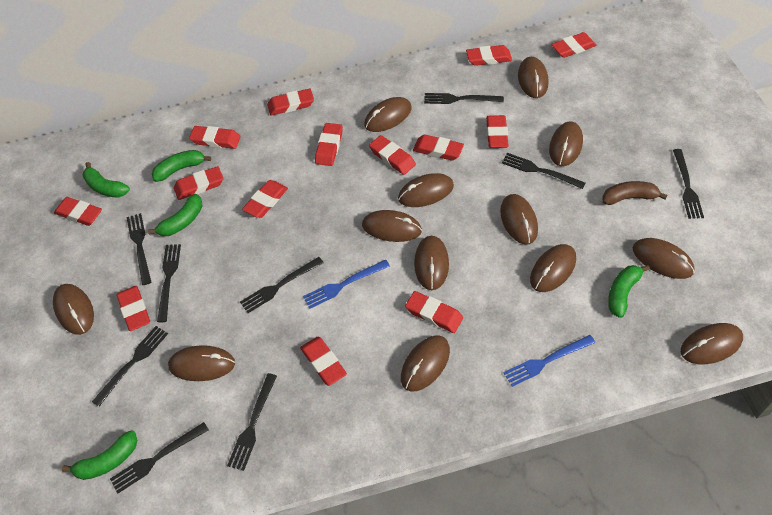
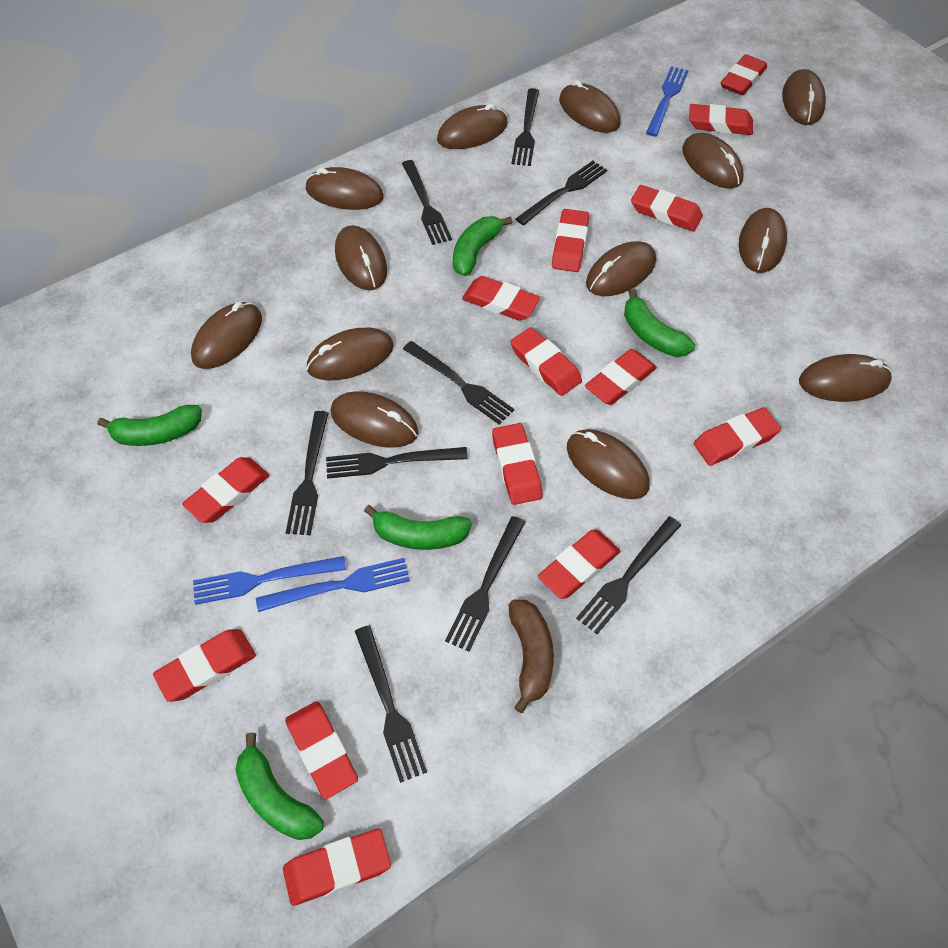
blue fork: [303,260,390,309] [503,335,595,387] = 2 -> [193,556,346,605] [256,558,410,612] [646,66,689,136] = 3

